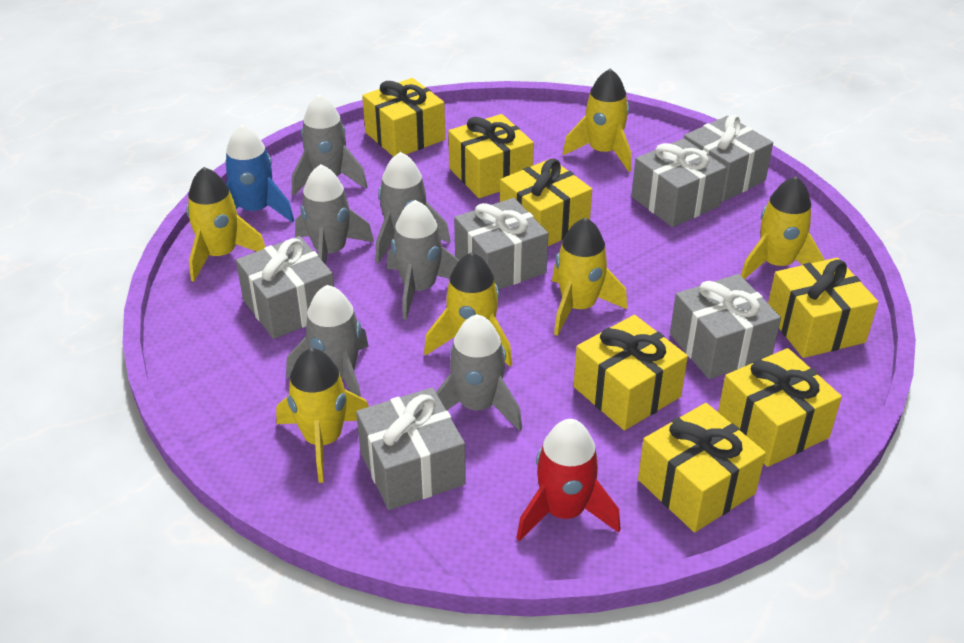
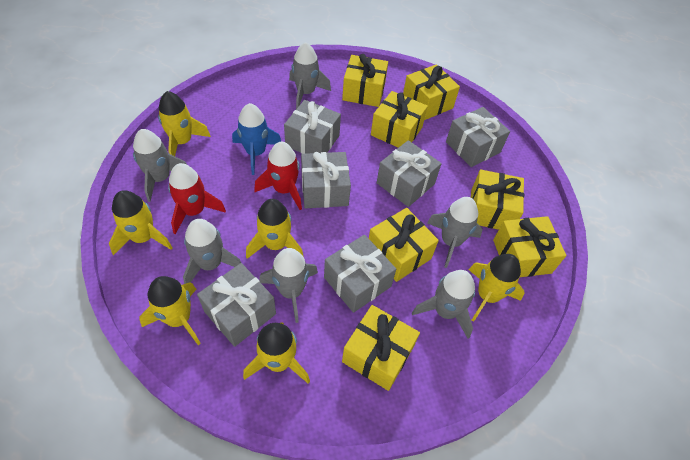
red rocket: [516,419,620,541] = 1 -> [168,163,226,234] [254,142,302,210] = 2

